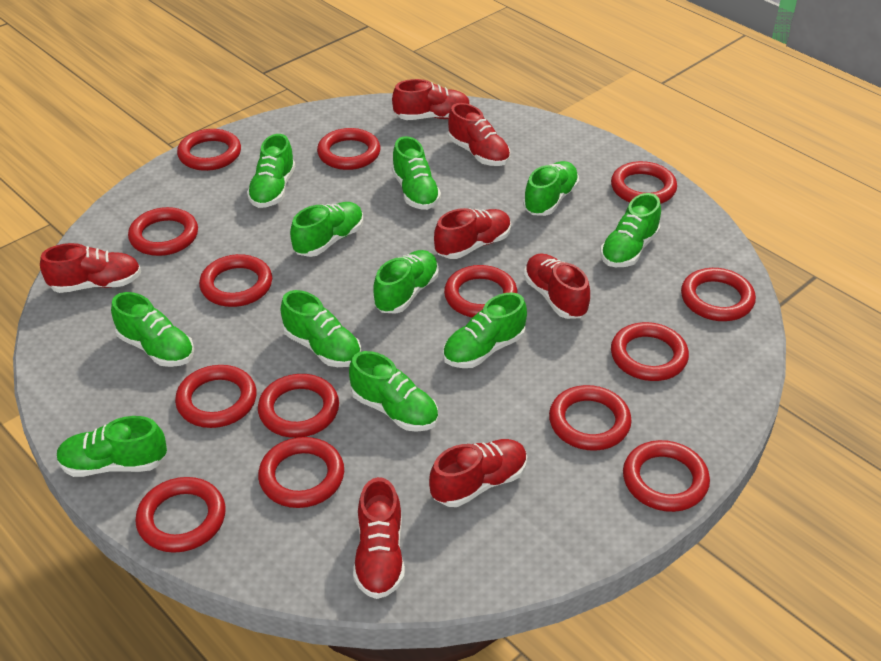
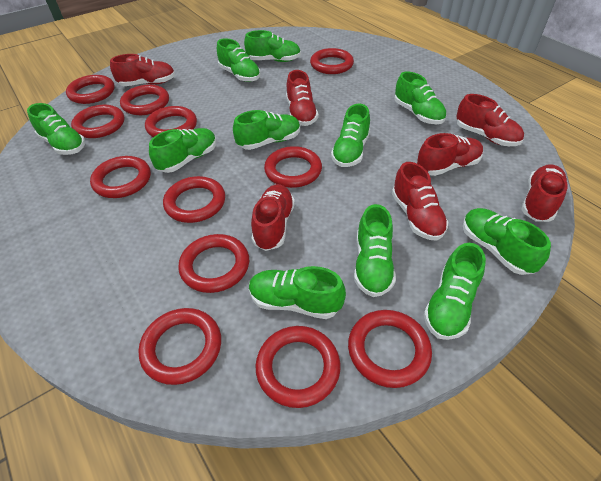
red ring: [128,207,198,256] [135,477,226,553] [175,365,257,428] [177,129,241,171] [199,254,272,307] [258,374,339,438] [258,437,344,508] [317,128,380,170] [444,265,517,318] [549,385,632,451] [611,161,677,204] [611,322,689,381] [623,440,710,512] [681,268,756,321] = 14 -> [66,75,115,104] [71,105,124,138] [90,156,151,198] [120,85,169,115] [138,308,221,385] [145,106,197,137] [163,176,225,223] [178,234,249,293] [255,326,340,408] [264,146,322,188] [310,48,354,74] [348,310,432,388] = 12

